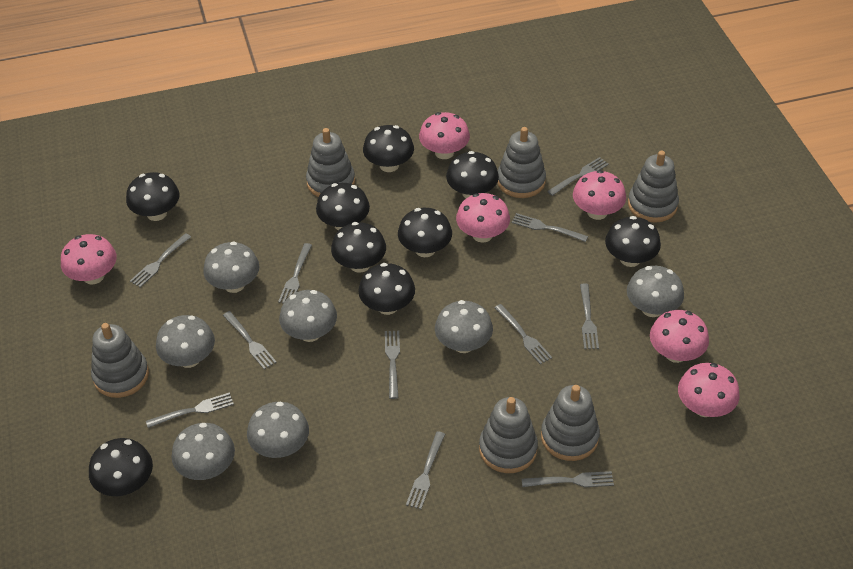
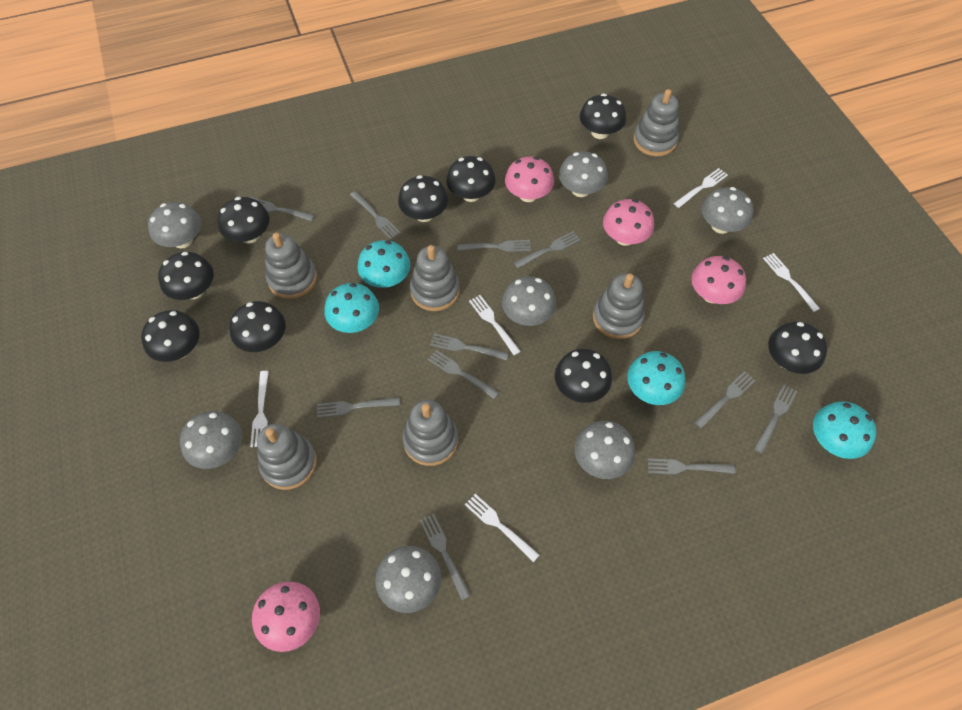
pink mushroom: [61,234,117,285] [419,112,470,159] [456,193,510,243] [573,170,626,220] [650,310,709,363] [678,363,740,417] = 6 -> [252,582,320,652] [505,156,554,202] [603,199,654,246] [692,256,746,304] = 4
turquoise mushroom: none = 0 -> [324,283,379,333] [358,240,410,288] [627,351,685,405] [813,401,877,459] = 4
white fork: none = 0 -> [250,371,269,447] [465,494,539,562] [469,295,521,355] [674,168,728,208] [763,253,820,312] = 5

